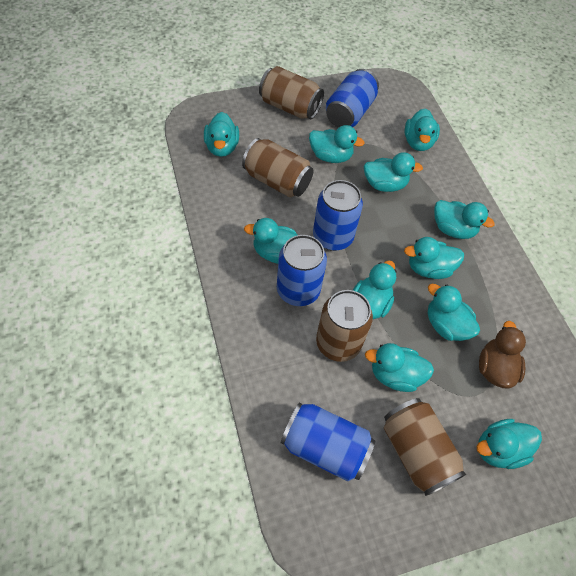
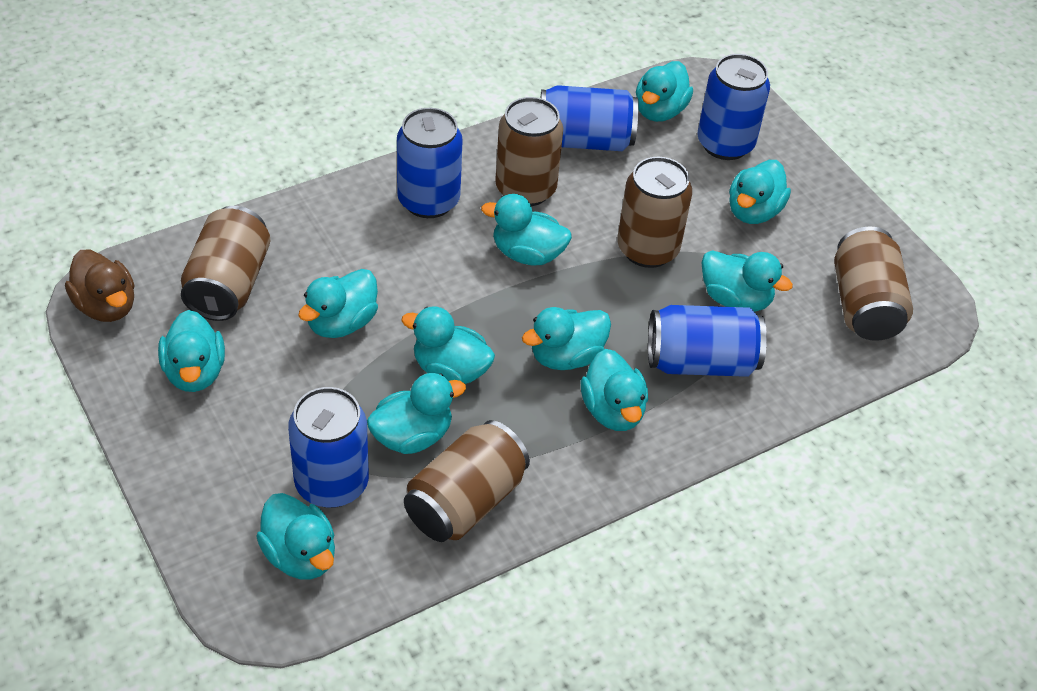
blue can: [277,235,327,306] [281,402,376,481] [313,180,363,251] [326,69,379,128] = 4 -> [288,387,369,508] [397,108,463,218] [541,85,639,151] [648,305,767,377] [697,54,770,160] = 5
brown can: [242,138,314,197] [259,66,324,119] [316,290,373,362] [384,398,466,496] = 4 -> [181,206,271,321] [404,420,530,542] [495,97,563,206] [617,157,692,268] [834,226,913,341] = 5

